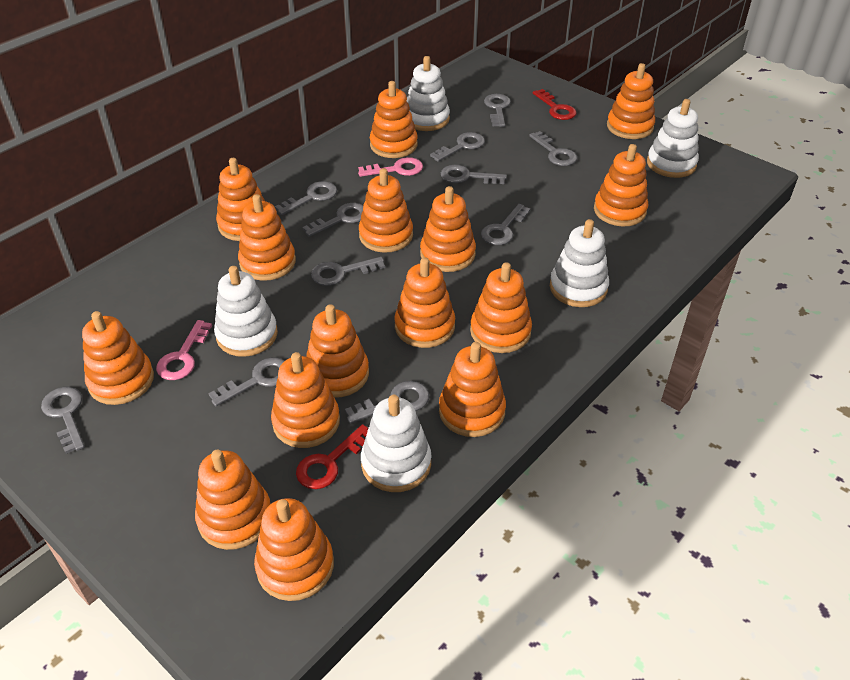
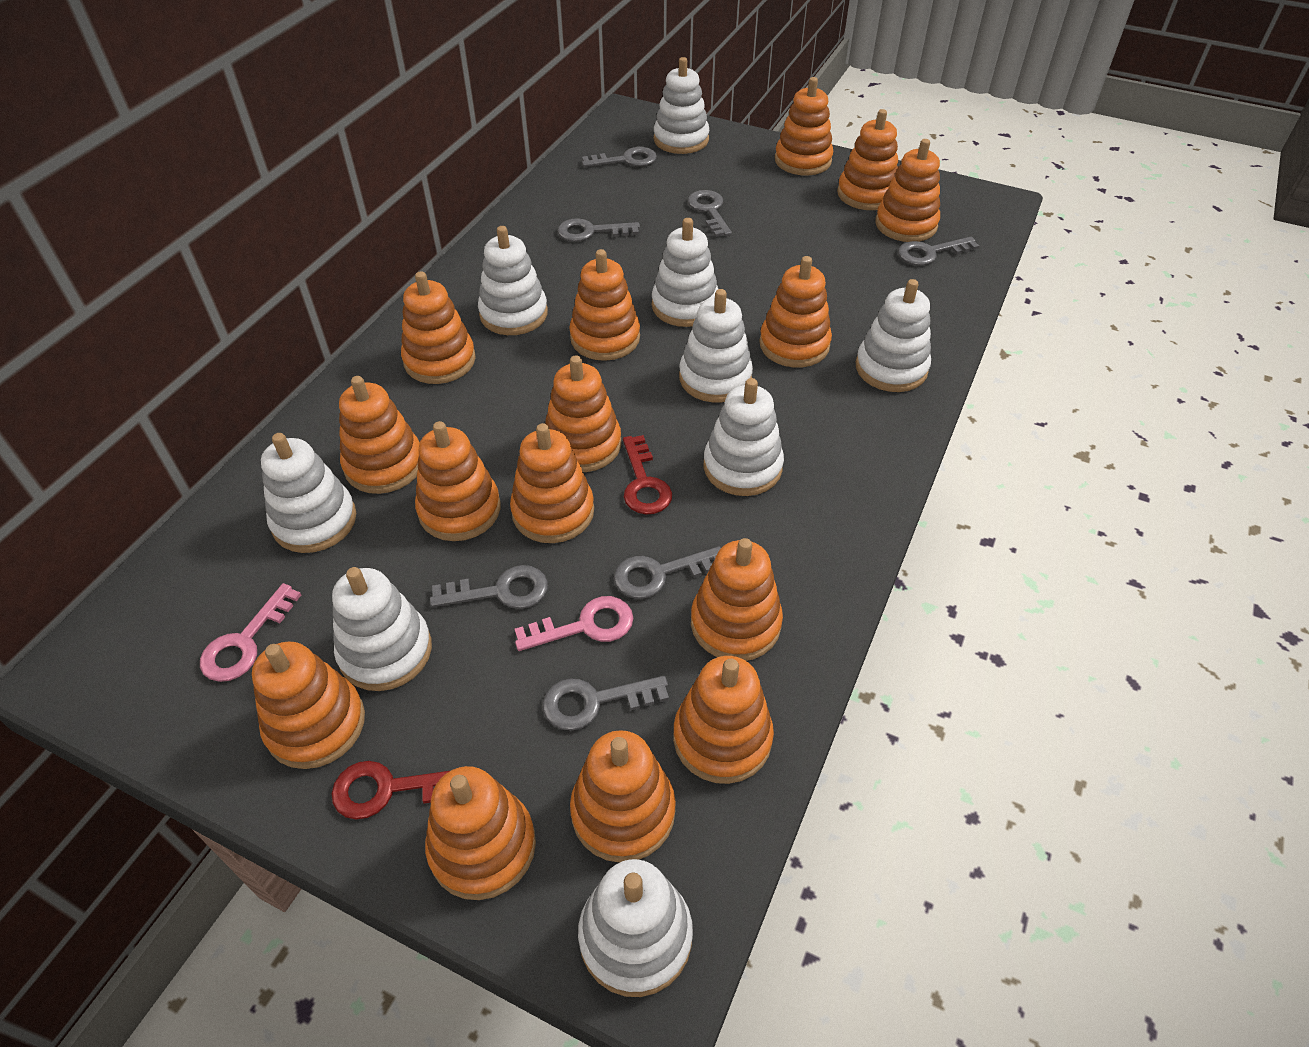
grey key: [41,387,85,454] [208,358,284,406] [275,181,337,215] [302,203,363,237] [311,257,385,286] [345,381,429,424] [430,132,485,162] [441,165,507,184] [481,204,530,245] [484,94,511,127] [529,131,577,166] = 11 -> [430,565,548,609] [543,676,669,730] [557,218,640,242] [582,147,657,167] [614,546,721,599] [688,190,732,237] [898,237,979,266] = 7
white stacking toy: [214,266,278,357] [361,395,431,492] [407,56,450,131] [550,219,609,307] [647,99,699,178] = 5 -> [261,433,356,553] [332,567,432,691] [478,226,548,335] [578,859,693,997] [652,218,718,327] [654,57,709,154] [679,289,753,402] [703,378,784,496] [856,279,931,392] = 9

